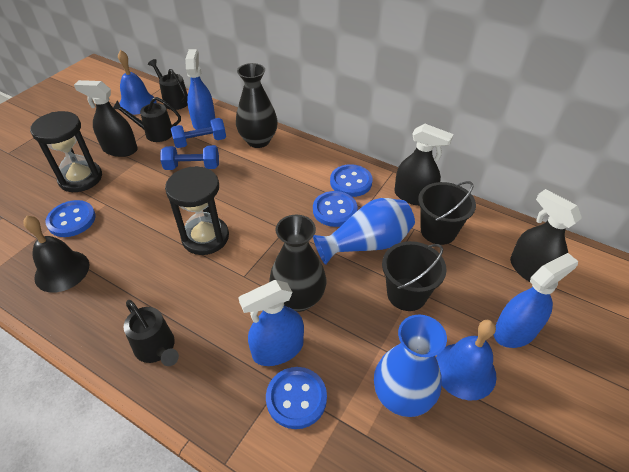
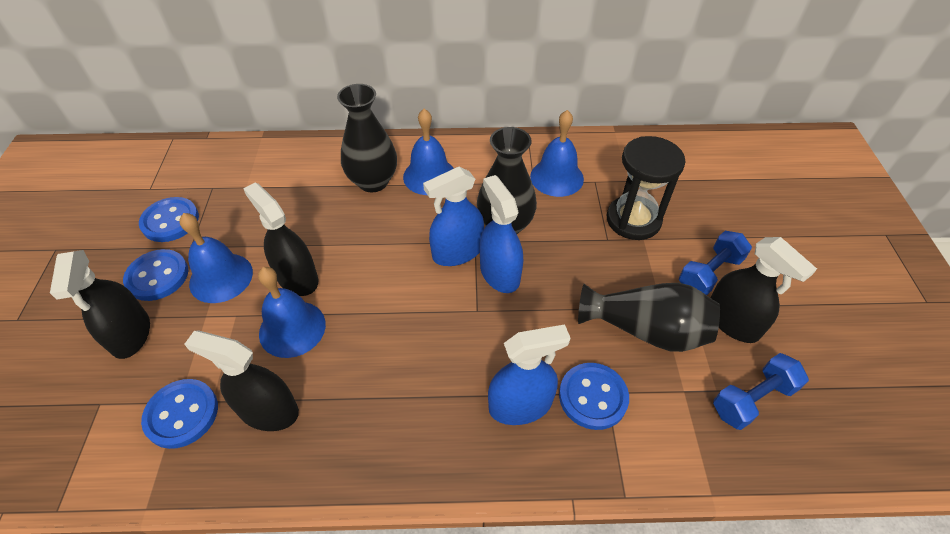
black bell: [23,216,89,293] = 1 -> none = 0
black bucket: [382,241,447,311] [418,181,476,245] = 2 -> none = 0
black hourglass: [30,111,102,192] [165,166,229,255] = 2 -> [607,136,686,240] = 1
black spray bottle: [74,80,138,157] [394,124,453,206] [510,189,582,282] = 3 -> [50,250,150,359] [184,331,299,431] [243,182,318,296] [711,237,817,343] = 4
black vase: [236,63,278,148] [269,215,327,312] = 2 -> [337,84,397,192] [477,127,537,234] [578,283,720,352] = 3
black watering can: [113,97,181,142] [123,300,179,366] [148,59,188,110] = 3 -> none = 0
blue bell: [118,50,157,115] [436,320,497,400] = 2 -> [179,213,253,303] [258,267,326,358] [403,109,454,195] [530,110,584,197] = 4
blue vase: [313,198,415,265] [374,314,447,417] = 2 -> none = 0

